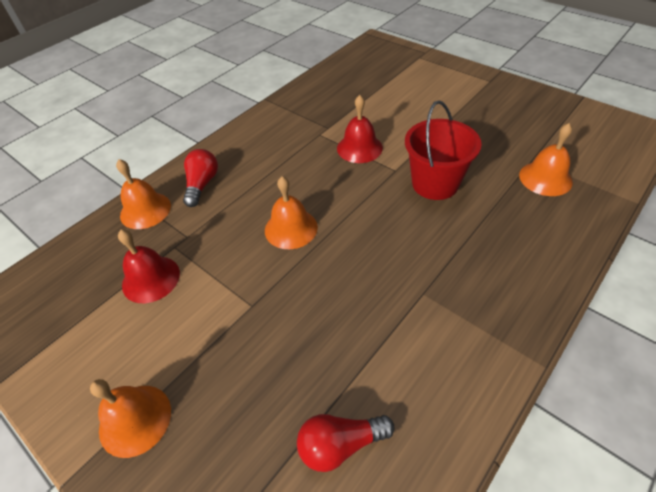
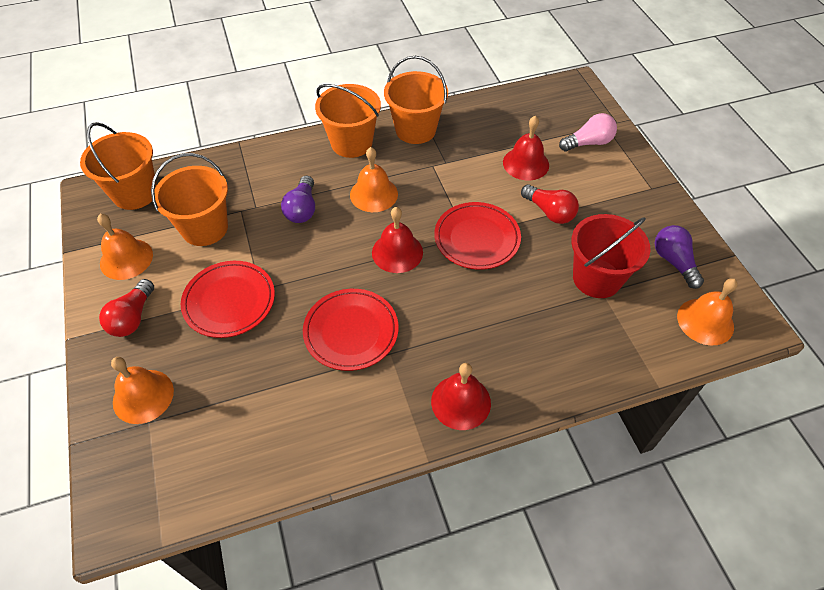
orange bucket: none = 0 -> [80,122,157,210] [151,153,228,246] [315,84,381,158] [384,56,448,144] = 4
pink light bulb: none = 0 -> [559,113,617,151] = 1
purple light bulb: none = 0 -> [281,176,315,223] [655,225,704,289] = 2
red bell: [118,230,180,303] [337,95,383,163] = 2 -> [372,207,423,273] [431,363,491,430] [503,116,549,180] = 3
red plate: none = 0 -> [181,261,275,338] [303,289,399,371] [434,202,521,270] = 3

